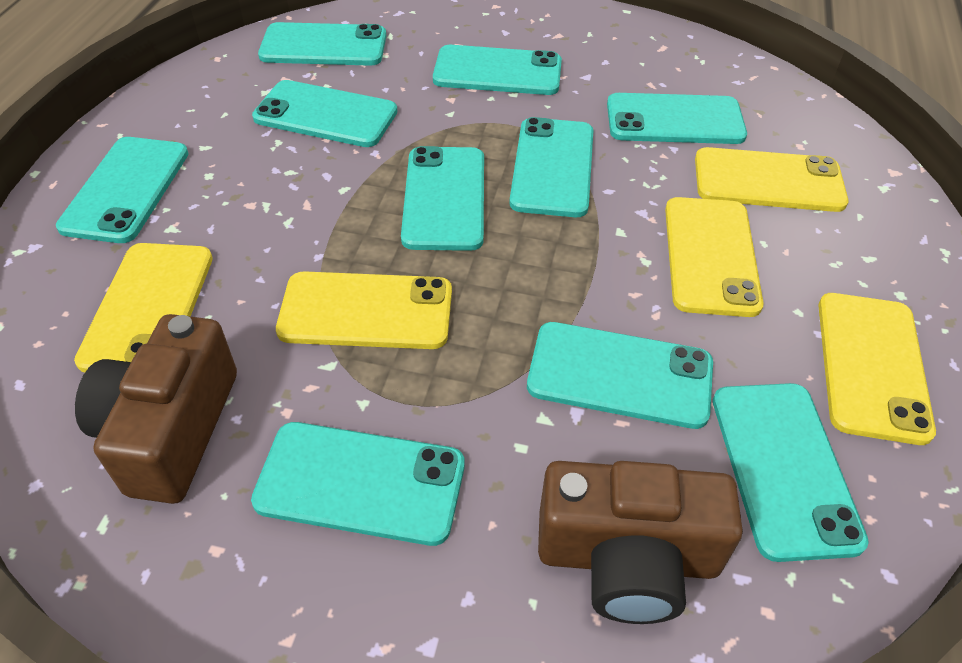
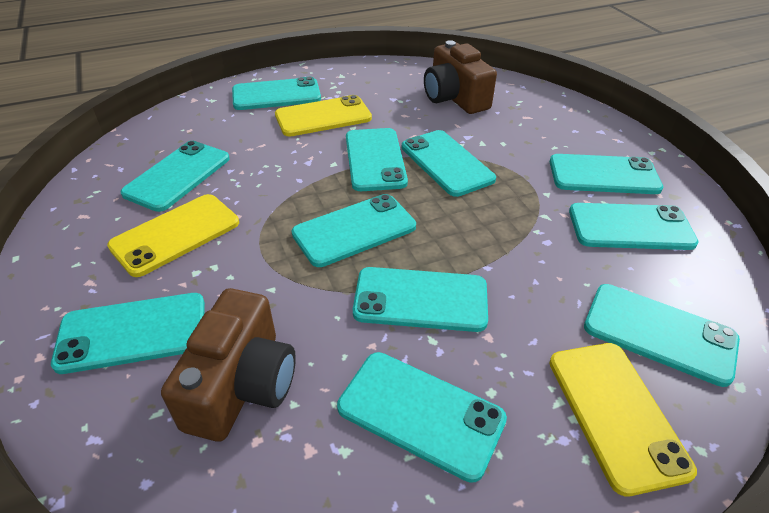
turquoise phone: [56,137,189,243] [251,422,465,546] [252,80,398,147] [258,22,386,66] [401,146,484,251] [433,45,562,95] [509,117,593,217] [527,322,713,429] [607,93,747,144] [713,383,869,562] = 10 -> [51,293,205,374] [120,141,229,212] [232,77,321,110] [292,194,416,267] [337,352,507,483] [346,128,408,191] [353,267,488,332] [402,130,496,197] [550,154,663,194] [569,203,699,250] [584,284,740,387] = 11
yellow phone: [74,243,213,373] [276,271,452,349] [665,197,763,317] [695,147,848,212] [818,293,936,445] = 5 -> [107,194,239,277] [275,95,372,137] [550,343,697,496] = 3

